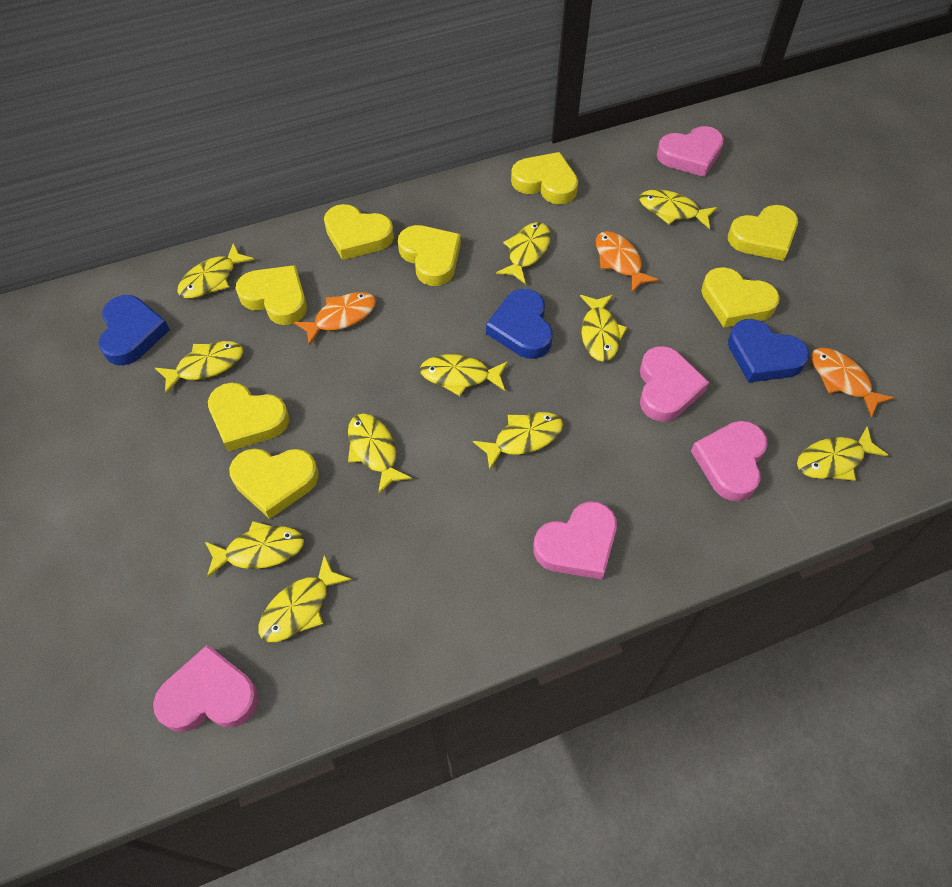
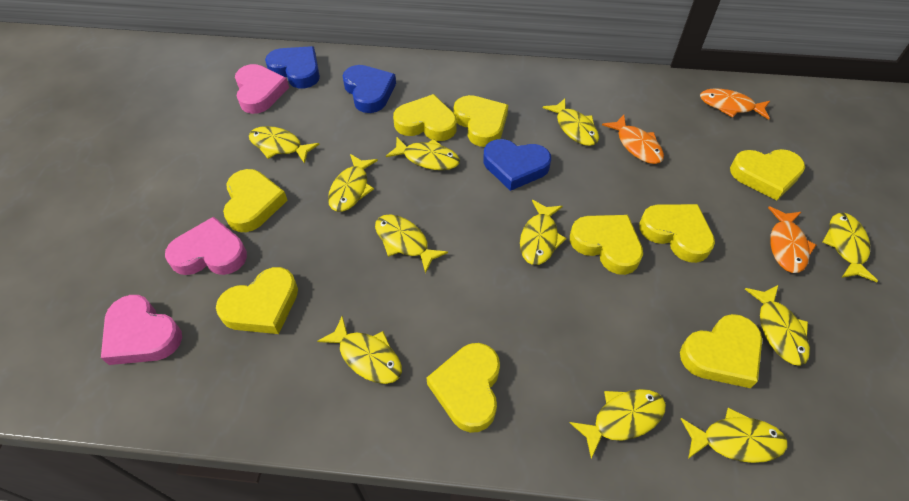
pink heart: [153,644,259,732] [533,501,617,580] [640,346,709,422] [657,126,724,177] [691,421,768,501] = 5 -> [101,295,182,365] [165,216,247,275] [235,64,289,114] = 3
yellow heart: [208,383,289,452] [229,448,319,519] [236,265,307,325] [324,204,394,260] [398,225,461,286] [511,152,578,204] [701,267,780,328] [728,205,798,261] = 8 -> [216,267,298,334] [223,169,288,232] [393,94,457,141] [427,343,500,433] [454,95,508,147] [570,215,643,275] [639,204,715,263] [680,314,762,388] [730,149,805,201] = 9

